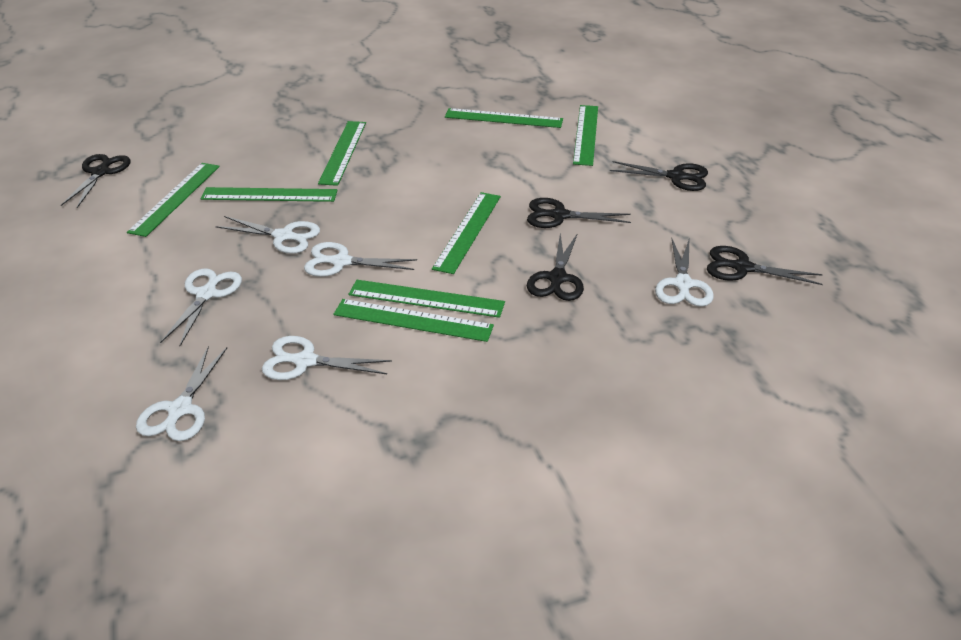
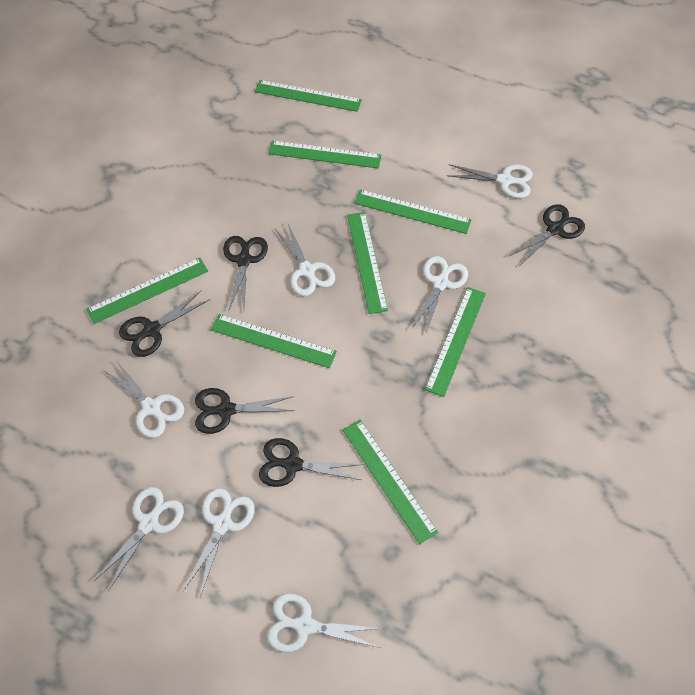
white scissors: [136,346,227,441] [160,268,242,346] [216,216,320,254] [262,336,392,380] [304,242,417,277] [655,238,714,307] = 6 -> [94,487,184,591] [104,359,184,438] [183,488,255,597] [267,593,383,652] [275,224,335,296] [411,256,468,332] [447,164,533,198] = 7

